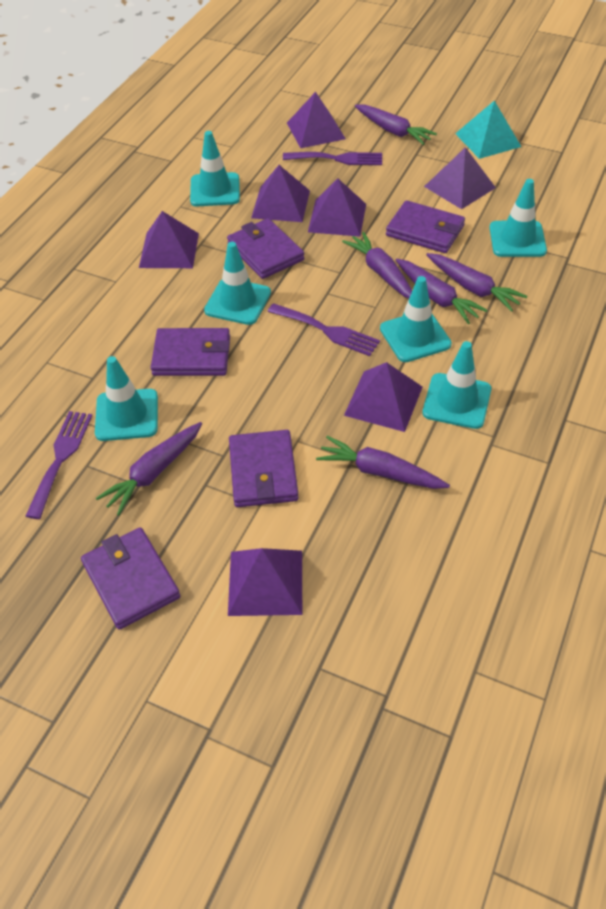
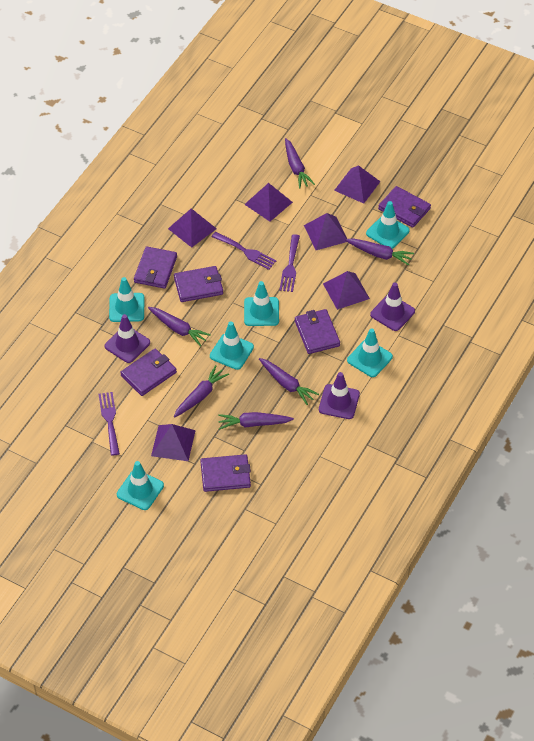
purple pyramid: [139,211,199,268] [228,548,302,616] [251,165,310,222] [287,92,346,148] [308,178,366,237] [344,362,422,432] [424,147,496,209] = 7 -> [151,424,196,461] [168,208,217,248] [244,183,293,222] [304,213,347,250] [323,271,370,310] [334,165,381,204] = 6
purple traffic cone: none = 0 -> [105,314,150,363] [319,372,360,419] [370,283,415,331] = 3
purple wallet: [81,527,180,630] [151,328,230,376] [227,218,305,279] [229,430,299,507] [386,200,465,253] = 5 -> [120,349,177,396] [134,246,177,289] [174,266,223,302] [200,454,251,492] [295,309,340,354] [378,186,431,228] = 6
turquoise pyramid: [455,101,521,159] = 1 -> none = 0

